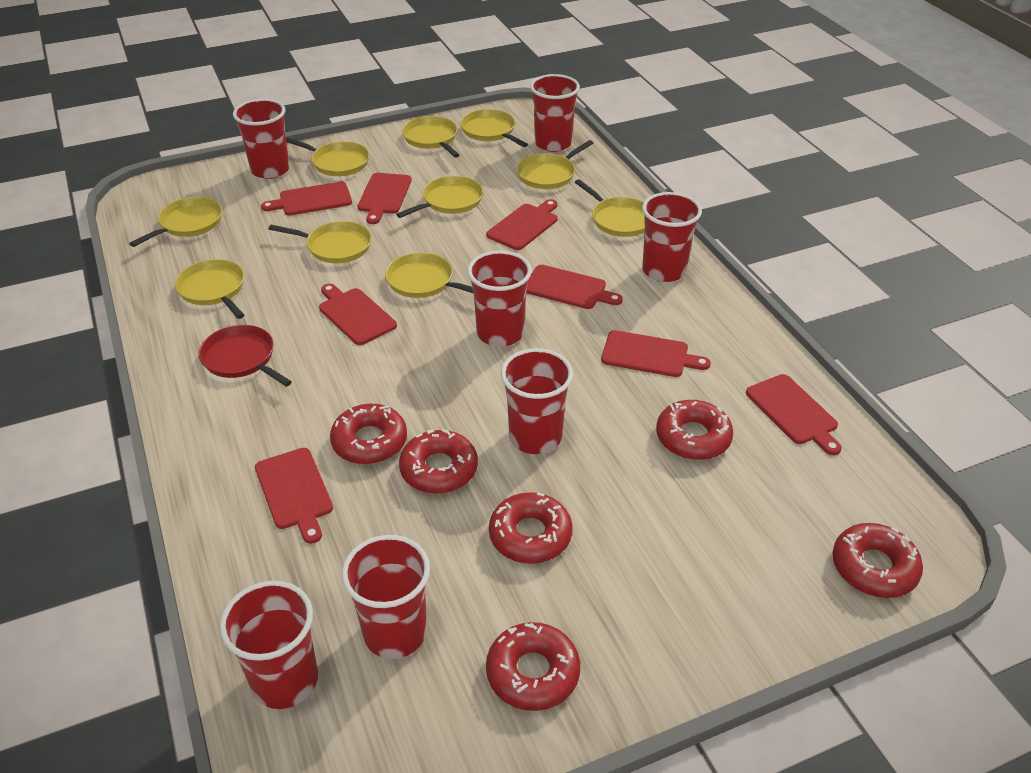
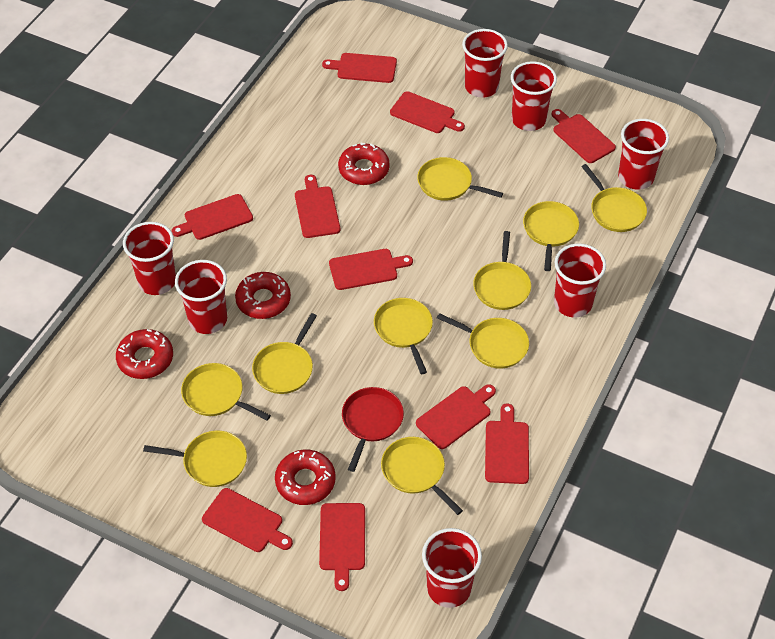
red cutting board: [255,448,333,544] [261,182,352,215] [319,284,397,345] [358,173,412,224] [486,199,557,250] [526,265,623,309] [601,330,711,377] [746,374,842,455] = 8 -> [171,194,253,240] [202,488,293,552] [295,175,340,238] [319,503,365,591] [322,53,397,83] [329,249,413,290] [390,91,465,133] [416,384,496,449] [485,403,529,484] [552,109,616,163] = 10
red donut: [330,404,407,464] [399,429,478,494] [486,622,580,711] [489,492,572,564] [656,400,733,460] [833,523,923,598] = 6 -> [116,329,173,379] [235,272,291,319] [275,449,336,505] [338,143,390,185] = 4

